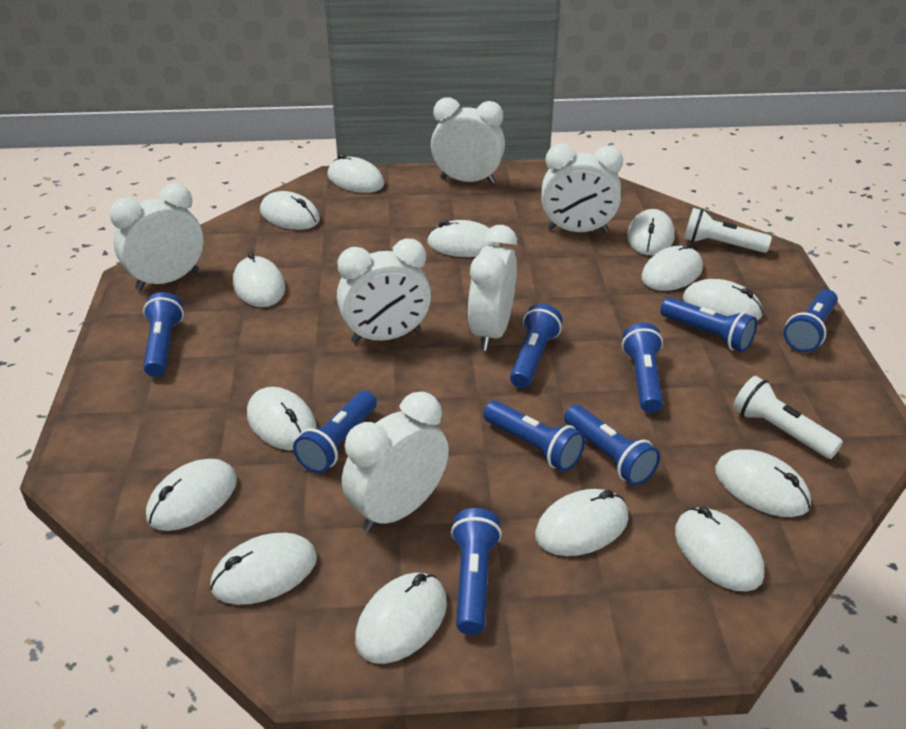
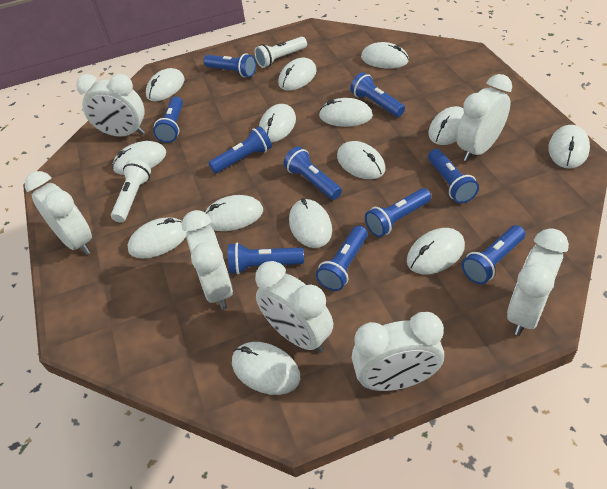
blue flashlight: [143,292,184,377] [293,391,377,473] [451,508,502,635] [483,401,585,471] [510,304,563,388] [564,405,660,485] [622,323,663,413] [660,297,757,352] [784,289,838,352] = 9 -> [153,96,183,143] [204,53,256,77] [209,126,272,173] [228,243,304,274] [283,147,342,200] [316,225,368,291] [350,72,405,117] [365,188,431,237] [428,149,479,203] [462,225,525,284] = 10
white clock: [109,183,204,291] [337,239,431,343] [342,392,449,532] [431,97,505,184] [468,225,517,351] [541,144,623,233] = 6 -> [25,171,92,255] [76,74,145,137] [182,210,233,310] [255,261,333,353] [352,312,444,391] [456,74,512,162] [507,228,569,336] = 7

